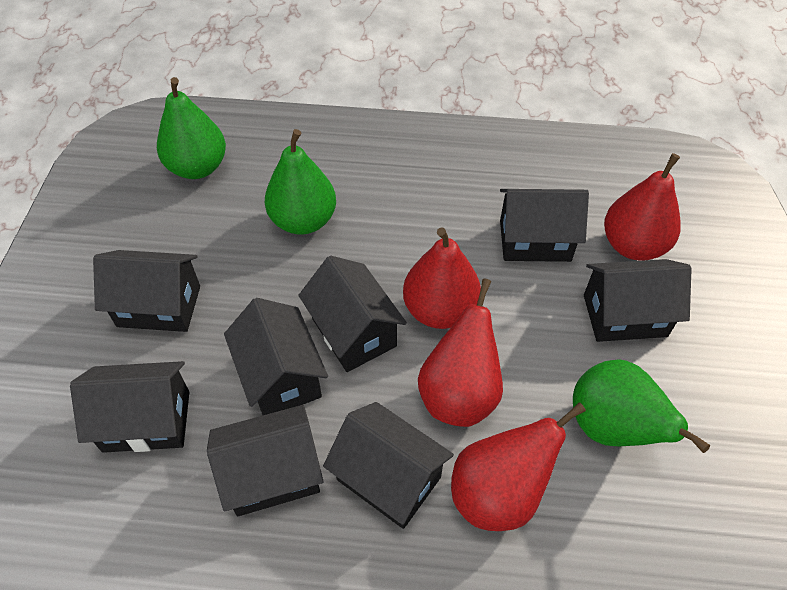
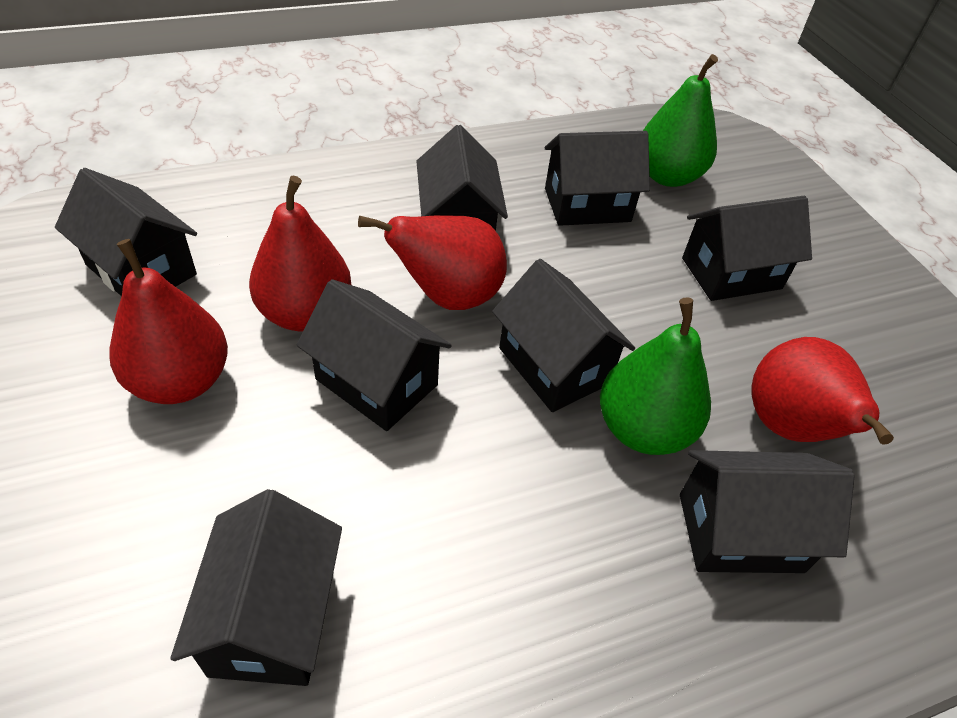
green pear: [157,77,226,179] [265,129,336,234] [573,359,710,453] = 3 -> [600,297,711,455] [643,54,718,187] = 2

